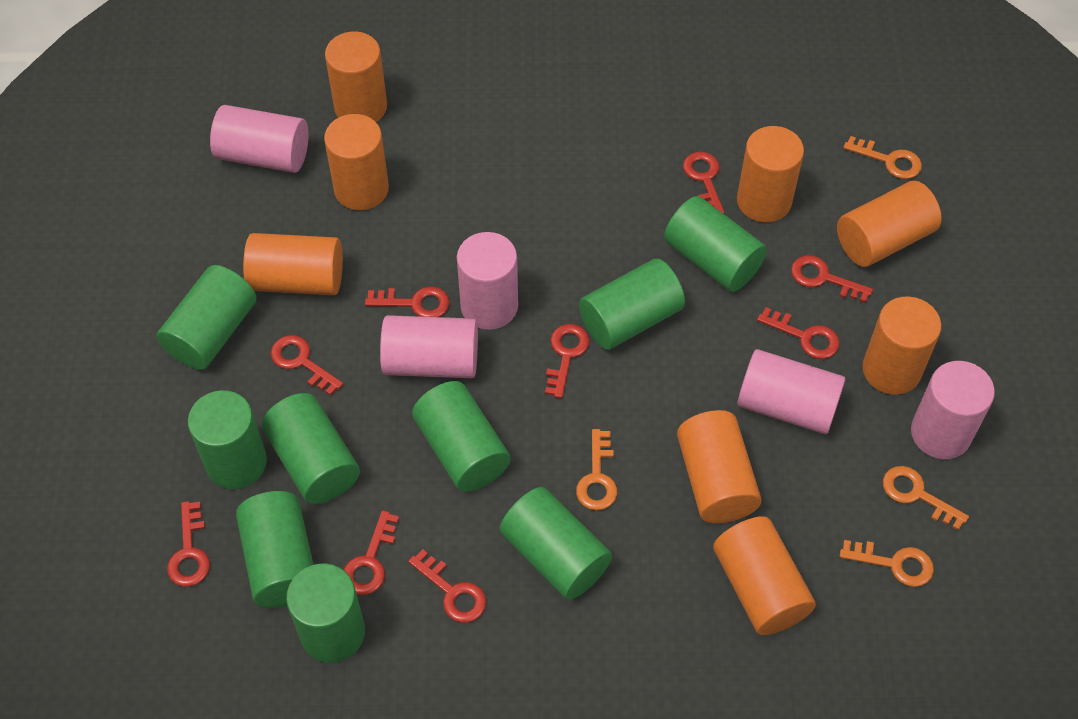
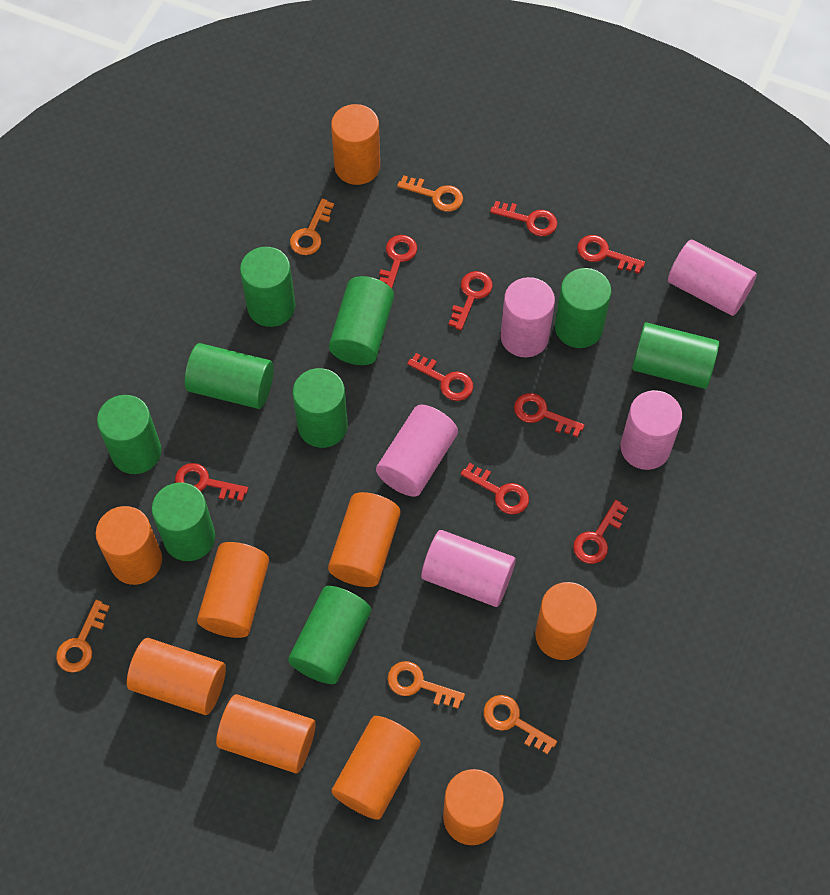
orange cylinder: [243,233,343,295] [324,114,389,210] [325,32,387,122] [677,410,762,523] [713,516,816,635] [737,126,804,222] [837,181,942,267] [862,296,941,395] = 8 -> [96,506,162,585] [127,638,226,715] [197,542,269,638] [216,694,316,773] [328,492,401,587] [331,104,380,185] [331,716,421,820] [443,769,504,845] [535,582,597,660] = 9
orange key: [576,429,617,510] [840,540,934,587] [844,136,922,179] [883,466,969,530] = 4 -> [56,600,110,673] [290,199,334,255] [388,661,465,709] [397,175,463,212] [484,695,557,755] = 5

